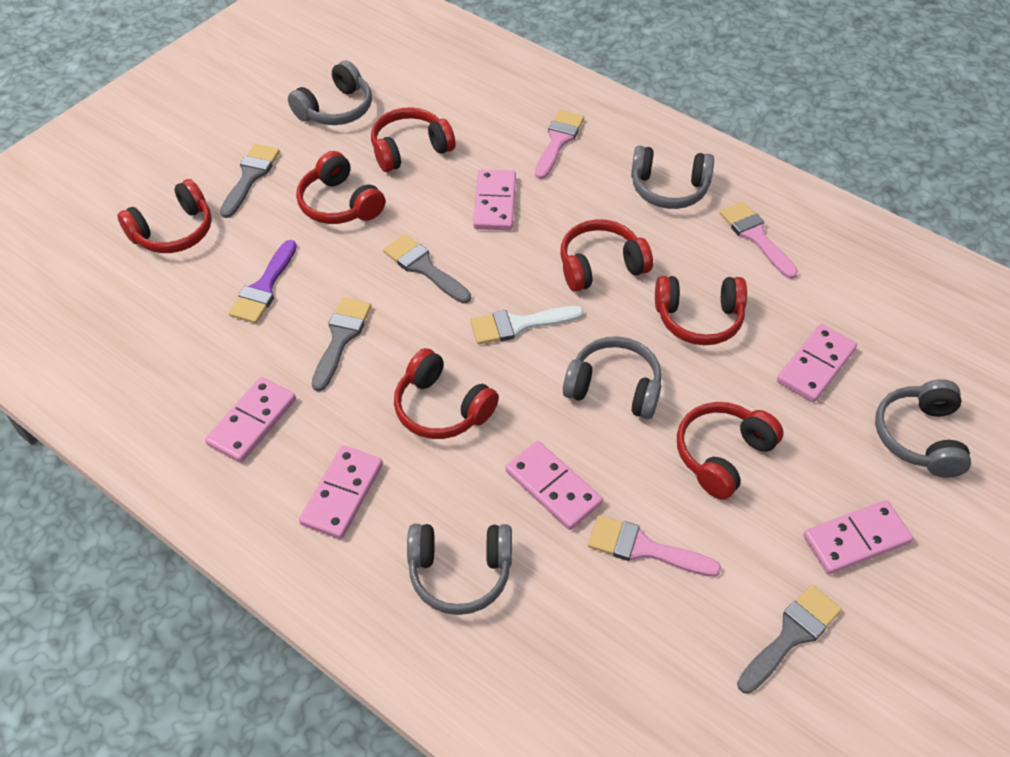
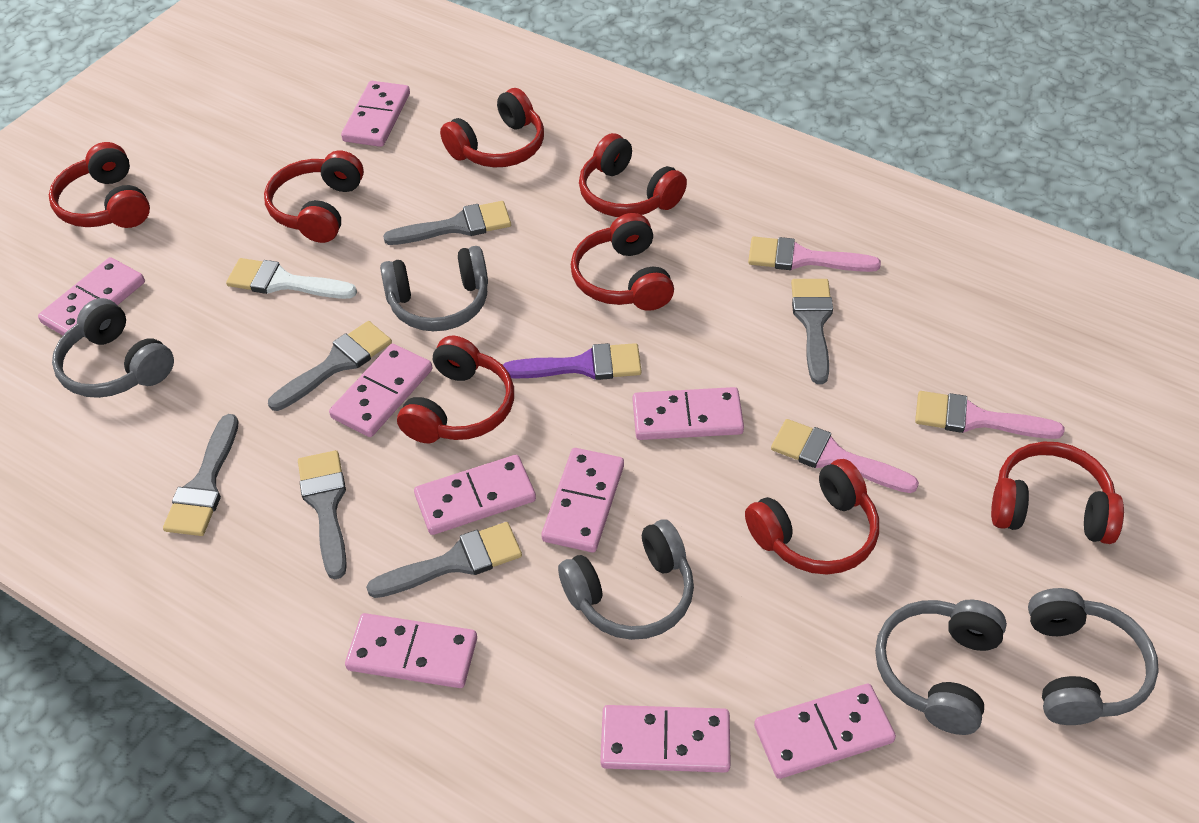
grey brush: [220,144,280,218] [312,297,371,391] [383,234,471,303] [737,585,842,694] = 4 -> [163,414,239,536] [268,321,392,411] [298,450,347,579] [366,522,522,598] [383,201,511,245] [791,279,833,384] = 6
pink domino: [205,377,296,463] [299,445,383,539] [473,170,516,230] [505,441,603,530] [777,324,857,402] [803,500,913,574] = 6 -> [38,257,145,335] [329,344,432,437] [341,81,410,147] [345,613,477,688] [414,455,536,535] [541,448,624,552] [600,705,731,773] [633,387,744,440] [754,684,896,779] = 9
red headphones: [117,179,212,253] [296,151,385,224] [371,107,456,172] [394,348,499,439] [560,219,653,292] [655,276,747,345] [677,402,784,500] = 7 -> [49,142,150,228] [264,151,364,243] [397,336,514,443] [440,88,544,167] [571,213,674,311] [579,133,687,217] [745,459,879,574] [991,441,1124,544] = 8

